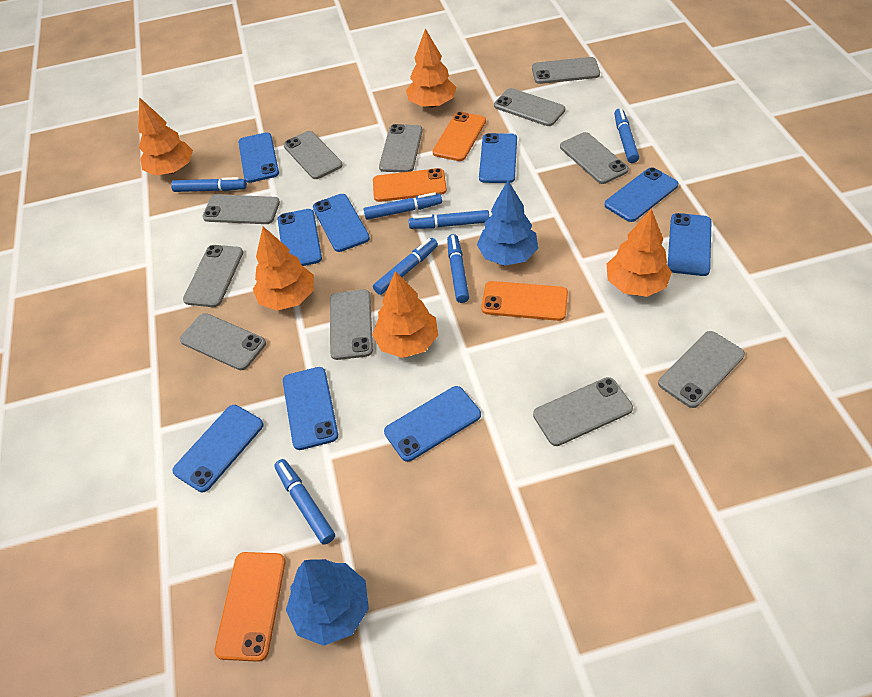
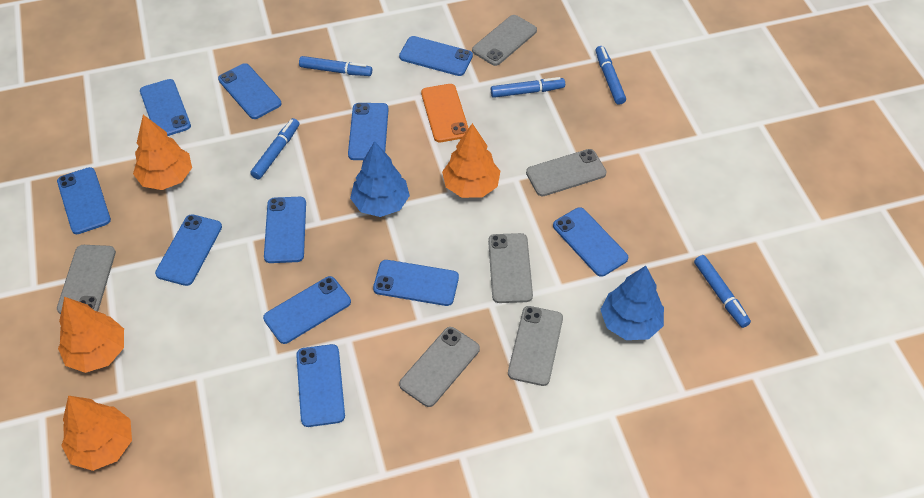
blue marker: [171,177,247,192] [274,459,335,545] [364,192,442,220] [373,238,438,295] [409,210,489,229] [447,234,469,303] [614,108,639,163] = 7 -> [250,118,299,179] [299,56,372,76] [491,77,565,98] [596,46,626,105] [694,255,751,328] = 5
blue phone: [172,405,263,492] [238,132,279,183] [278,209,322,266] [283,367,338,450] [313,194,370,252] [384,386,481,462] [479,133,517,183] [604,167,678,222] [668,213,712,276] = 9 -> [57,167,111,234] [140,79,191,136] [155,214,222,286] [218,63,281,119] [263,276,351,344] [264,197,306,263] [296,344,345,427] [348,103,389,160] [373,260,459,306] [399,36,473,76] [553,207,628,277] = 11
grey phone: [180,313,266,370] [183,245,243,307] [202,195,280,224] [283,131,343,179] [330,290,373,360] [379,124,423,172] [494,88,565,126] [532,57,600,84] [533,377,633,446] [560,132,629,184] [658,331,745,408] = 11 -> [57,245,116,314] [399,327,480,407] [472,15,537,66] [488,233,533,303] [508,306,563,386] [526,149,607,196] = 6
orange phone: [214,552,285,662] [373,168,447,202] [433,112,486,161] [481,281,568,321] = 4 -> [421,84,468,142] = 1
orange tree: [138,97,193,176] [253,227,314,311] [372,271,438,358] [406,28,456,107] [607,209,672,297] = 5 -> [58,297,124,373] [61,396,132,471] [133,115,192,190] [442,123,500,198] = 4

